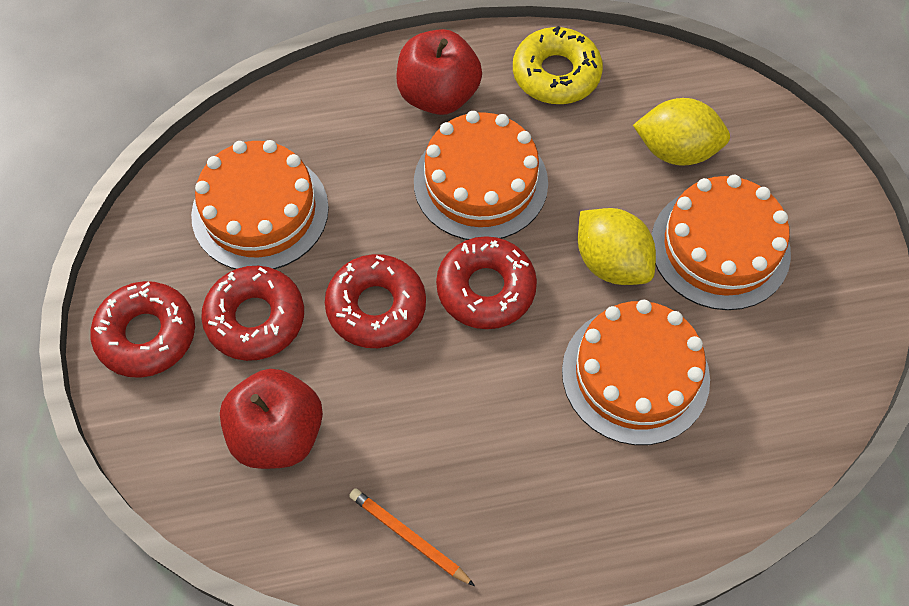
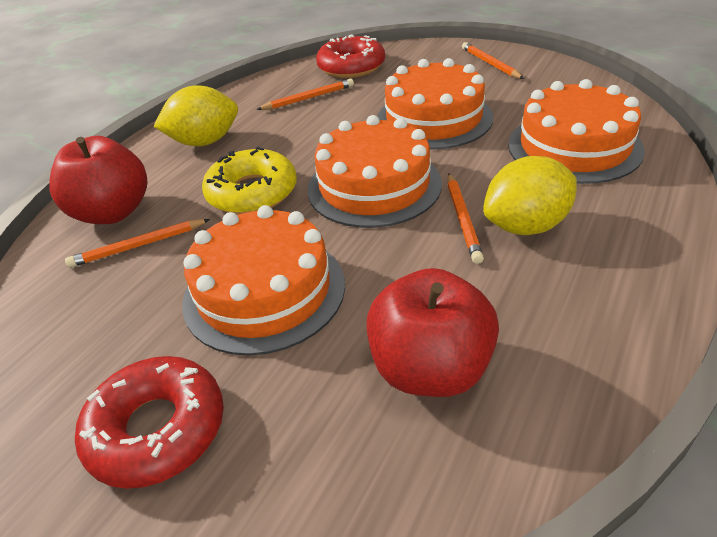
orange pencil: [349,488,475,586] = 1 -> [65,219,210,268] [256,79,354,110] [448,174,484,264] [462,42,524,79] = 4
red donut: [90,281,195,378] [201,266,304,361] [325,254,426,348] [436,236,537,329] = 4 -> [75,356,224,489] [316,34,385,78] = 2

